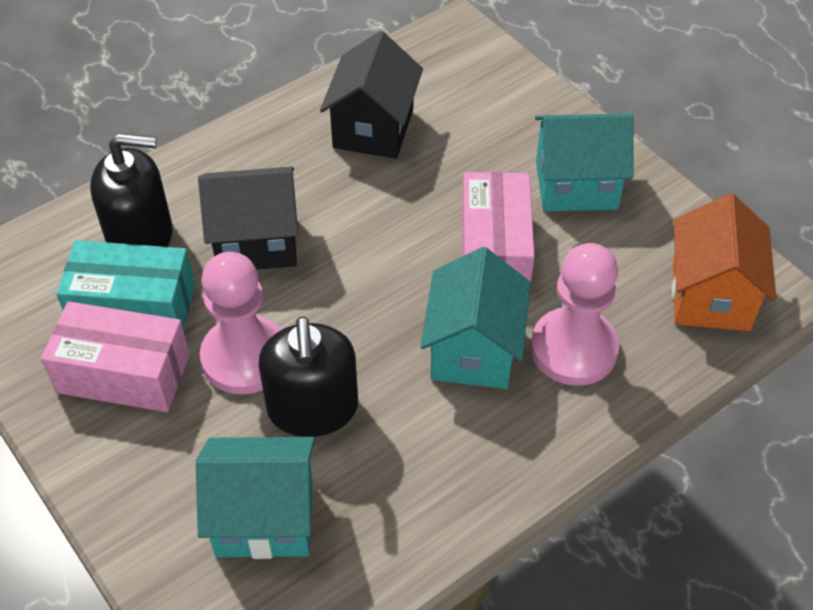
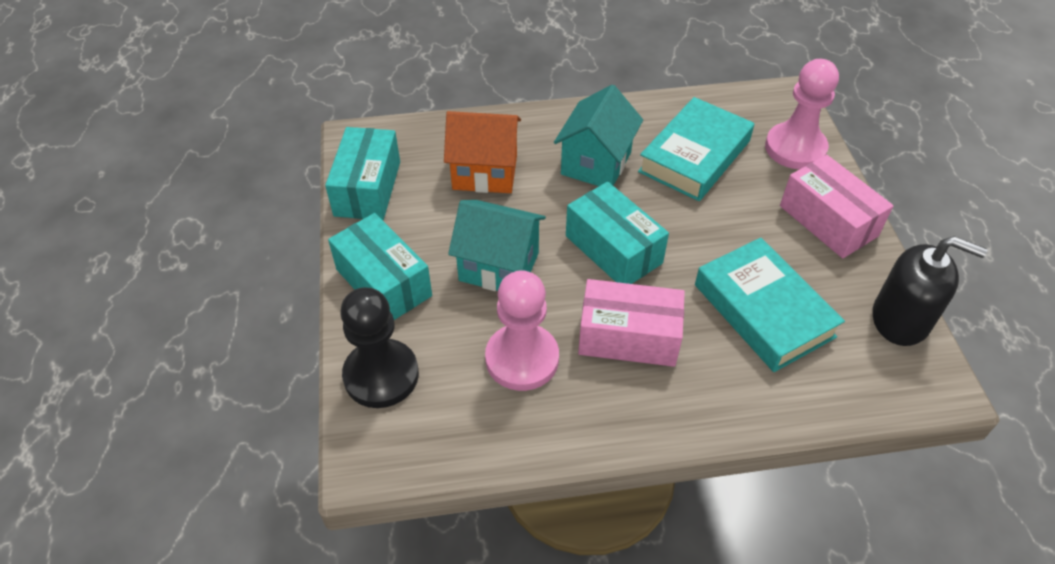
black house: [198,167,298,270] [320,31,423,159] = 2 -> none = 0
black pawn: none = 0 -> [340,287,419,408] = 1
black soap dispenser: [90,133,172,247] [259,316,358,437] = 2 -> [873,236,987,346] = 1
turquoise book: none = 0 -> [638,97,754,201] [695,238,845,372] = 2
turquoise box: [56,240,195,330] = 1 -> [325,127,400,220] [328,213,432,320] [566,182,669,284] = 3
turquoise house: [196,437,315,559] [420,247,531,389] [535,113,634,212] = 3 -> [448,200,546,291] [554,85,643,186] = 2

